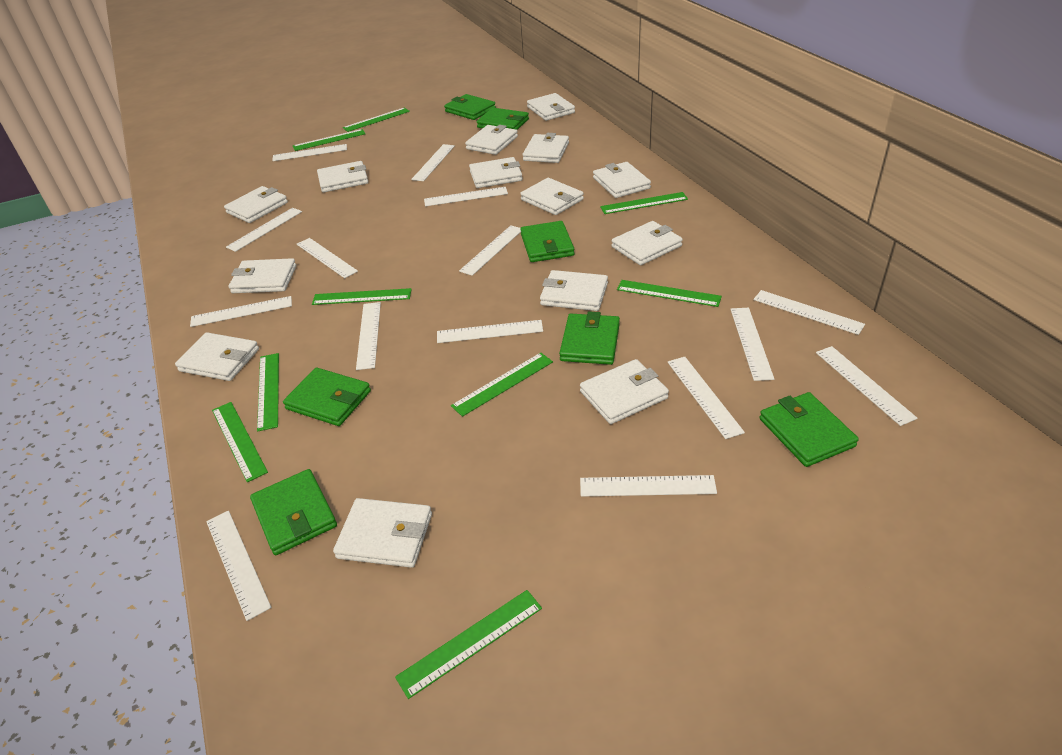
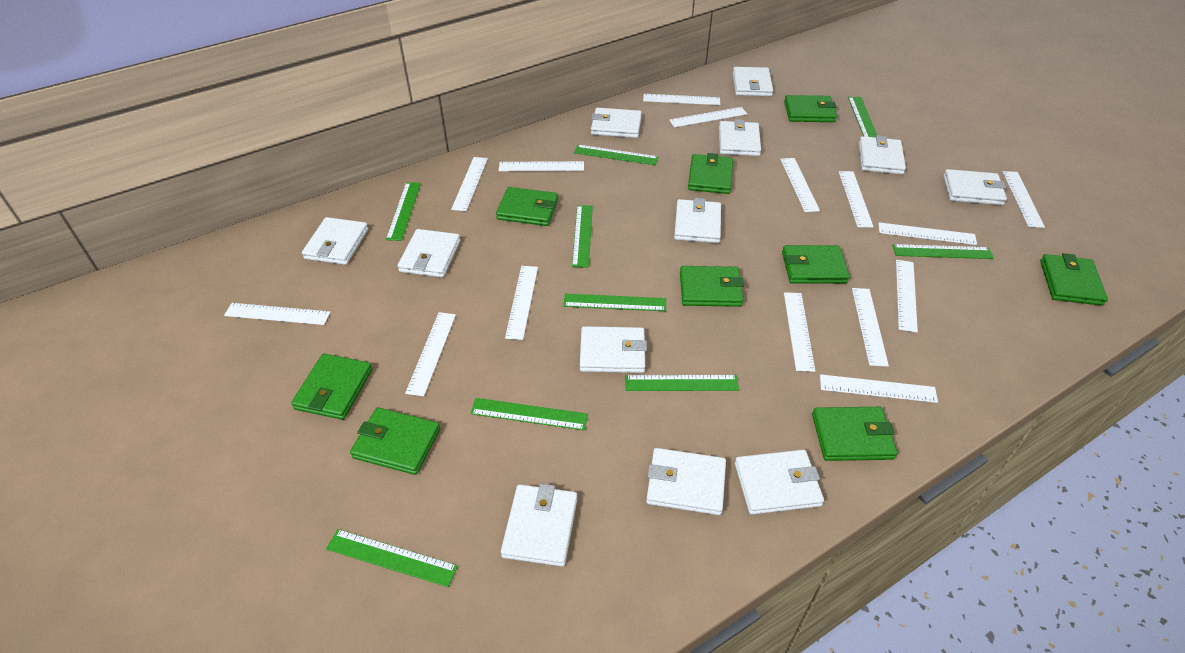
green wallet: [250,469,337,555] [283,367,371,426] [444,94,496,120] [477,108,529,130] [520,221,575,262] [559,312,620,365] [760,392,859,467] = 7 -> [291,354,372,420] [350,407,440,475] [496,187,558,226] [680,266,744,307] [688,153,733,194] [782,245,850,284] [784,95,837,122] [812,407,897,461] [1040,253,1108,306] = 9
white wallet: [175,332,259,381] [224,186,288,223] [229,258,296,293] [317,161,368,192] [333,498,432,568] [465,125,518,155] [469,157,523,188] [520,178,584,215] [523,133,569,163] [527,93,575,121] [540,270,608,311] [580,359,669,424] [593,162,651,198] [612,221,683,265] = 14 -> [302,217,368,265] [398,229,460,278] [501,484,577,567] [580,326,647,373] [591,108,642,138] [646,448,726,515] [674,198,721,243] [719,119,761,156] [733,67,773,96] [735,450,824,515] [859,135,906,175] [943,169,1007,205] = 12

